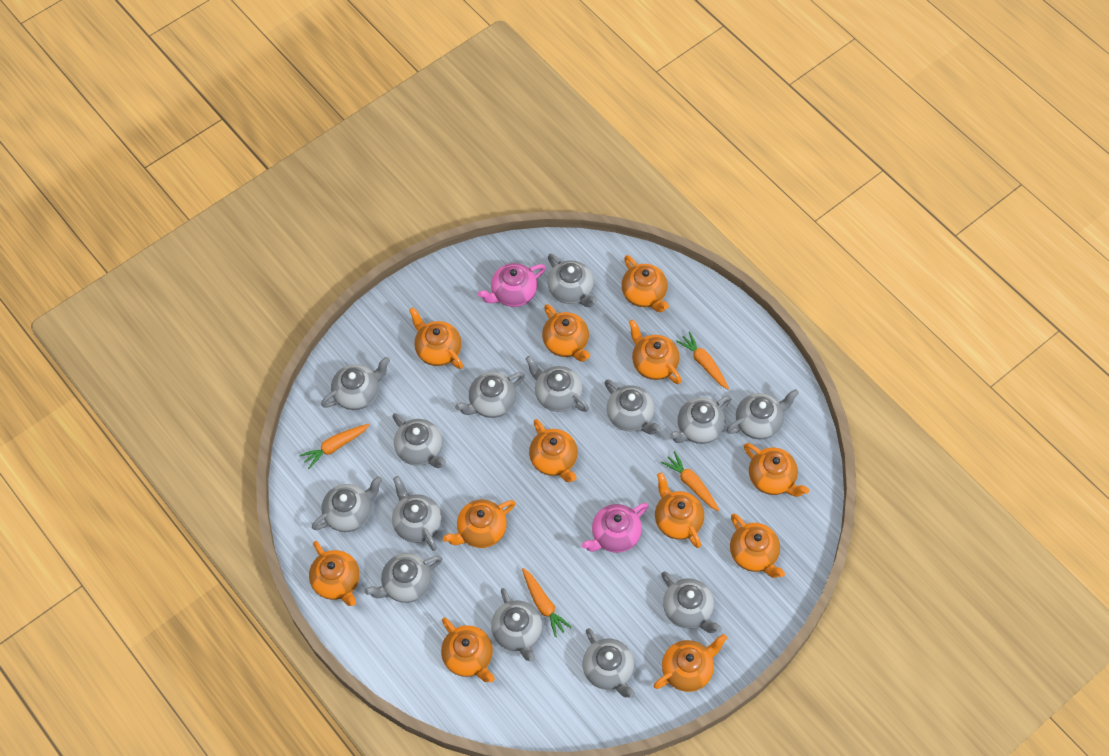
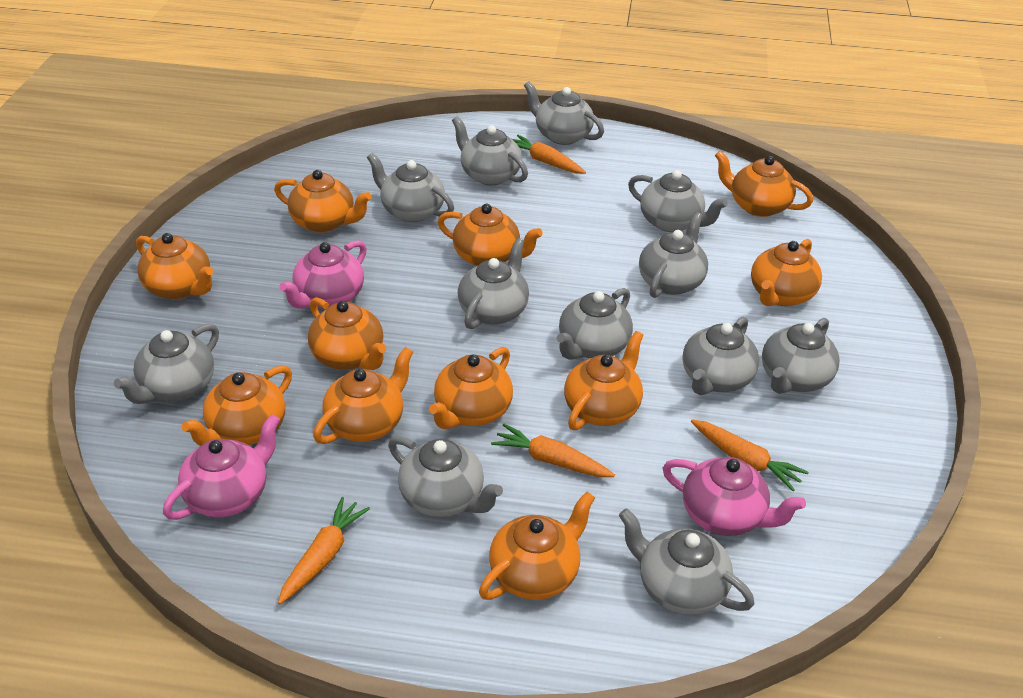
grey teapot: [312,476,382,532] [321,357,390,410] [364,553,443,603] [392,413,446,468] [392,476,442,551] [455,372,525,418] [491,588,542,662] [525,356,589,412] [548,254,597,307] [583,628,635,698] [605,379,661,434] [661,571,722,633] [669,396,731,444] [726,389,799,440] = 14 -> [114,324,219,404] [367,153,454,222] [388,436,503,517] [452,116,528,185] [458,238,529,329] [524,81,604,145] [557,288,633,360] [619,508,754,615] [628,170,728,232] [639,212,708,298] [683,316,760,395] [762,318,840,394] = 12
orange teapot: [309,541,360,606] [409,307,463,369] [441,618,495,682] [443,500,516,548] [529,419,578,482] [542,304,590,362] [621,255,669,312] [629,320,681,384] [653,634,727,692] [655,472,704,548] [730,514,785,578] [744,443,809,497] = 12 -> [136,233,214,299] [182,365,292,446] [274,170,372,233] [308,297,386,370] [313,347,413,444] [429,347,513,429] [438,204,543,266] [479,492,595,600] [564,331,643,430] [715,151,813,217] [751,239,822,306] = 11
pink teapot: [478,263,546,307] [582,503,648,553] = 2 -> [163,414,280,520] [279,240,367,309] [662,457,806,536] = 3

